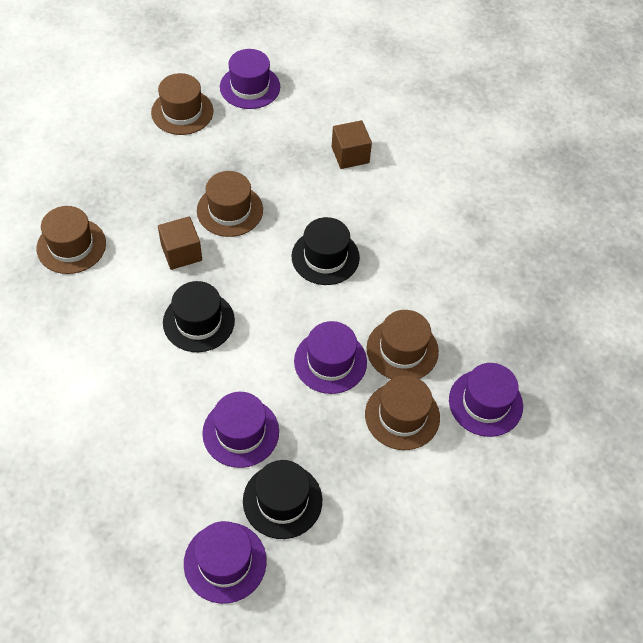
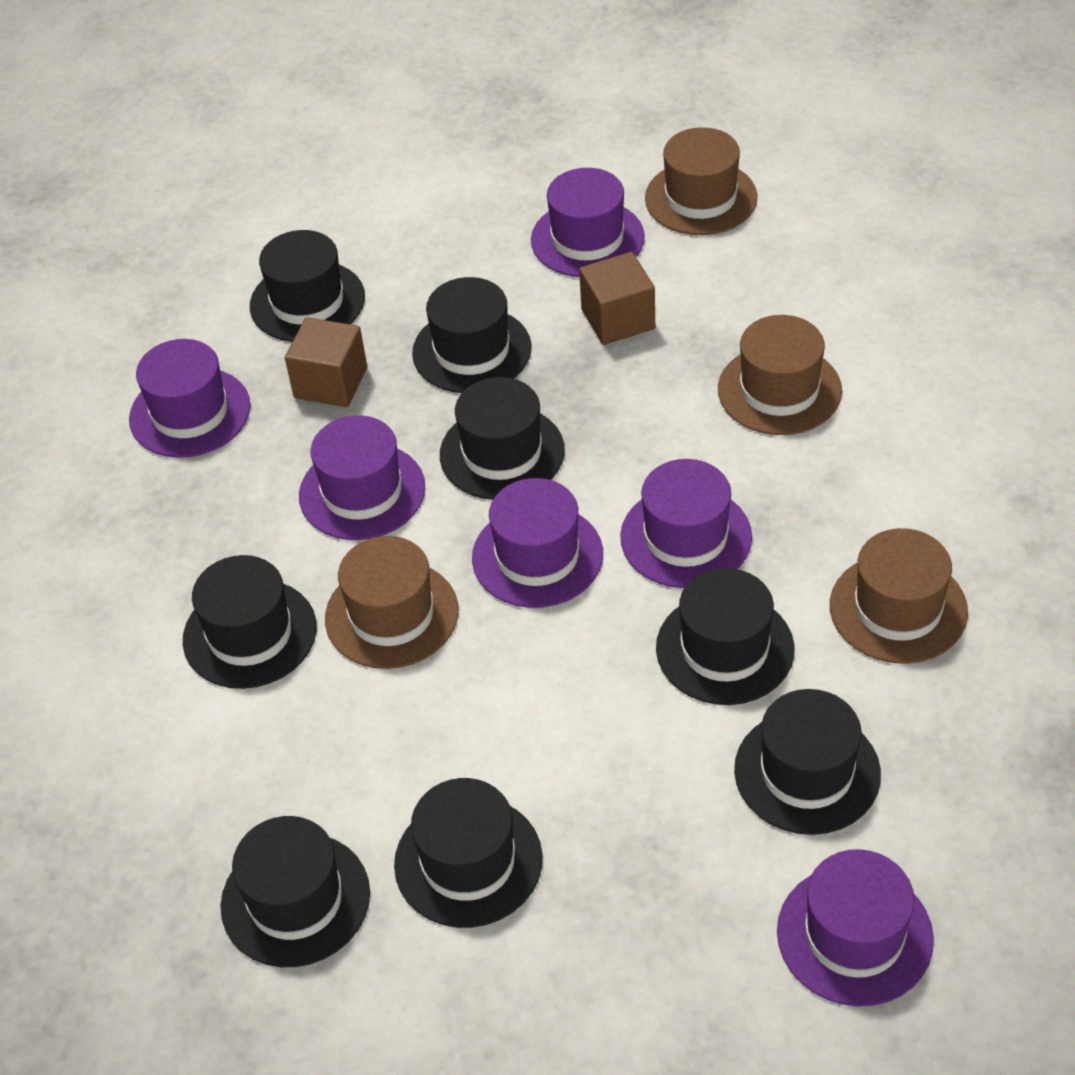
black hat: [163,281,235,352] [243,460,322,539] [292,217,360,285] = 3 -> [183,555,317,689] [221,816,370,967] [250,230,365,342] [394,778,542,928] [412,277,532,393] [440,377,565,500] [656,568,795,705] [734,689,881,835] = 8
brown hat: [37,206,106,274] [151,73,213,135] [197,171,263,237] [365,375,440,450] [366,310,439,379] = 5 -> [325,536,459,669] [645,127,757,235] [718,315,842,435] [830,528,968,664] = 4
purple hat: [184,521,267,604] [202,392,279,468] [220,49,280,109] [294,321,367,394] [449,363,523,437] = 5 -> [129,339,250,458] [299,415,425,540] [472,478,603,608] [531,168,645,277] [620,459,752,588] [777,849,934,1007] = 6

